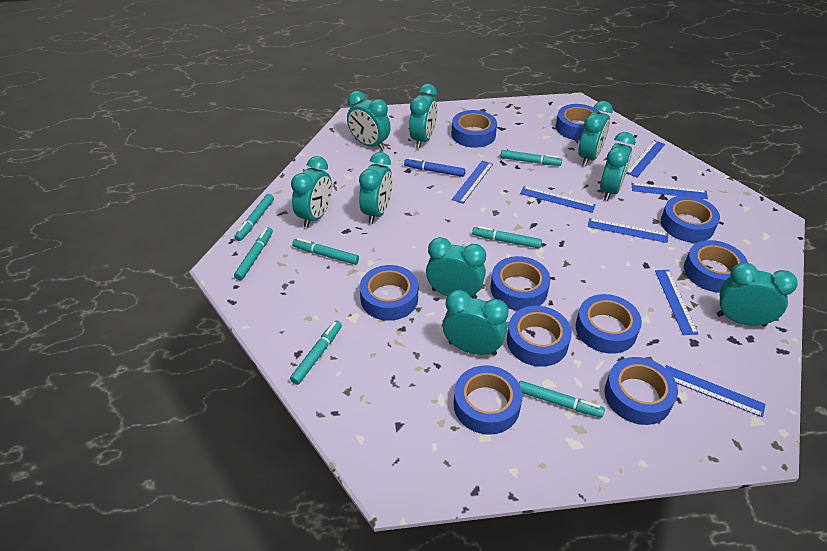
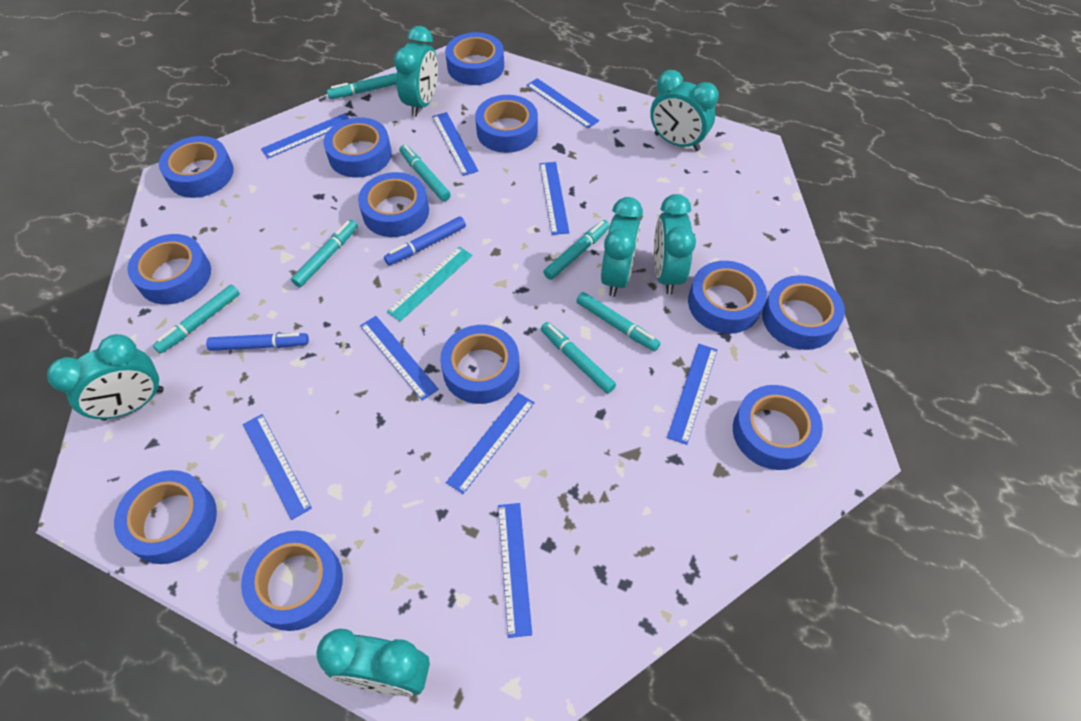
blue marker: [404,158,465,177] = 1 -> [206,333,309,351] [384,217,466,265] = 2
blue ruler: [452,160,493,204] [520,186,596,213] [588,218,668,243] [626,140,665,177] [631,183,708,199] [655,270,698,335] [665,365,766,417] = 7 -> [243,414,312,520] [261,113,349,159] [360,316,439,401] [432,112,478,176] [446,393,535,494] [498,503,532,638] [526,78,599,128] [540,162,569,235] [667,344,717,445] = 9
blue tape: [360,265,418,321] [451,110,497,148] [453,365,523,435] [490,256,550,311] [507,306,572,367] [556,104,599,141] [576,294,642,354] [604,357,678,425] [661,195,720,243] [684,240,748,293] = 10 -> [114,470,217,564] [127,234,211,304] [159,136,234,198] [241,530,343,631] [324,117,392,178] [358,172,429,237] [440,325,520,404] [445,32,504,85] [475,95,538,153] [688,261,767,334] [733,385,823,470] [762,275,845,350] = 12
turquoise clock: [291,156,332,228] [347,91,391,150] [359,152,393,224] [409,84,437,148] [426,237,486,299] [443,290,509,356] [579,101,613,166] [600,132,635,201] [717,262,798,326] = 9 -> [47,334,164,421] [316,629,430,697] [394,26,438,117] [601,197,643,297] [650,70,719,151] [654,194,696,295] = 6
turquoise ruler: none = 0 -> [387,246,473,322] = 1

